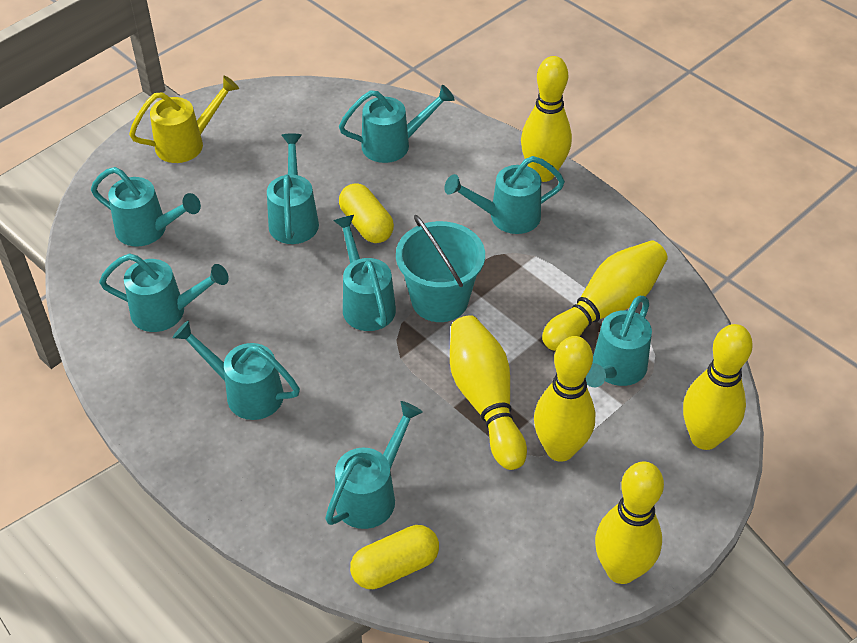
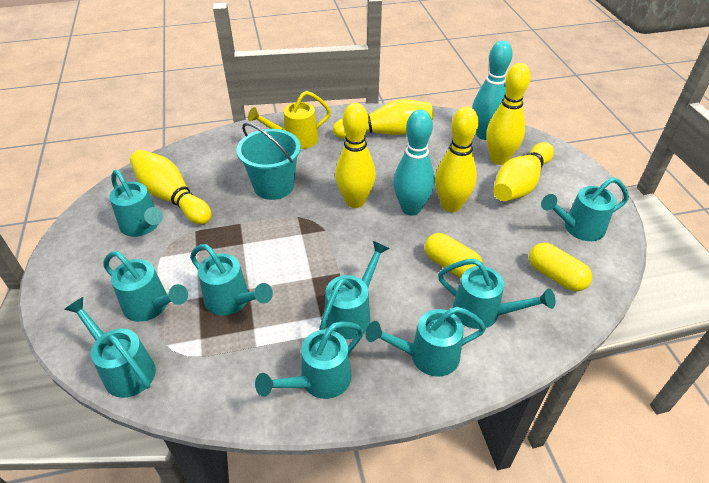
turquoise bowling pin: none = 0 -> [393,109,435,216] [472,40,513,140] = 2

